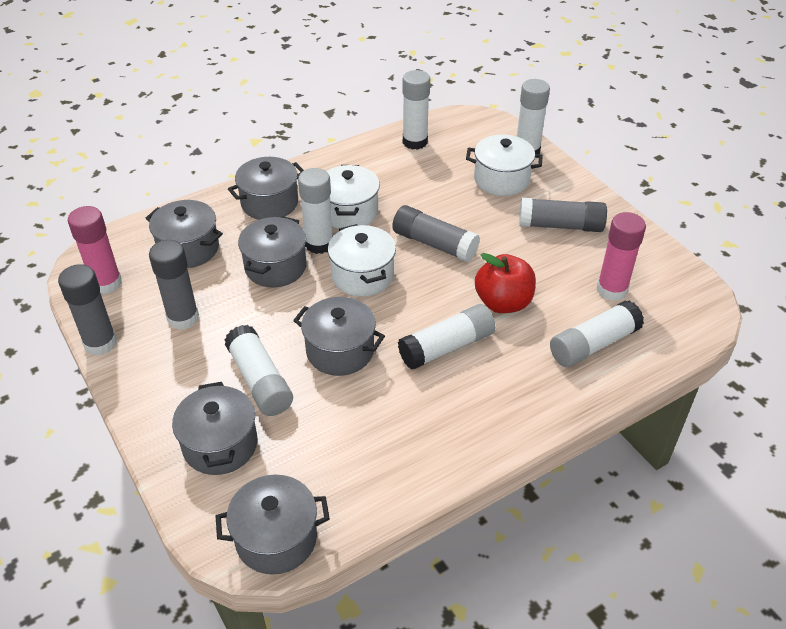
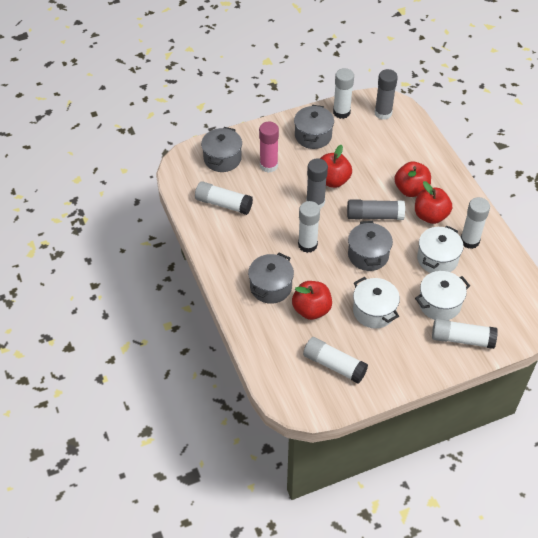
grey glue stick: [58,264,117,356] [149,240,199,330] [392,205,480,262] [519,198,607,232] = 4 -> [306,158,328,208] [347,199,405,220] [375,69,398,120] = 3
grey pot: [145,200,223,268] [172,382,257,475] [216,475,330,575] [228,157,304,220] [238,216,307,287] [293,297,385,376] = 6 -> [201,127,242,172] [248,253,294,304] [294,105,334,149] [348,221,393,271] = 4
pink glue stick: [68,206,122,294] [597,212,646,301] = 2 -> [259,122,279,173] = 1
red apple: [475,253,536,313] = 1 -> [292,281,332,320] [320,145,352,188] [394,162,431,197] [415,181,452,224] = 4

